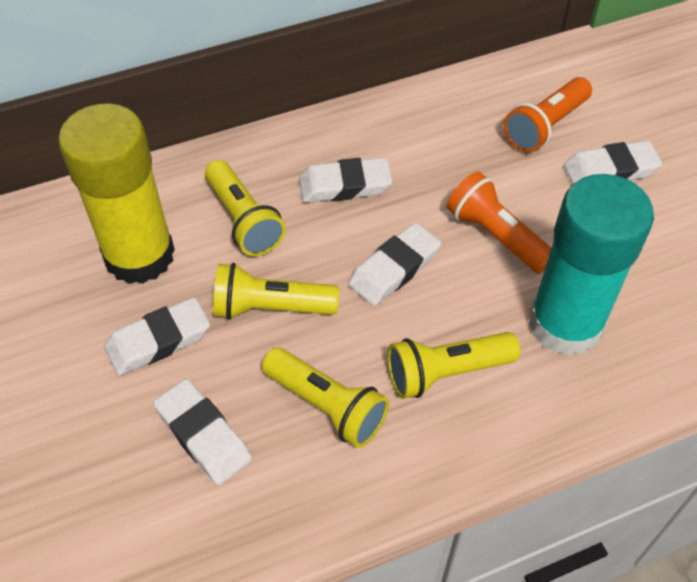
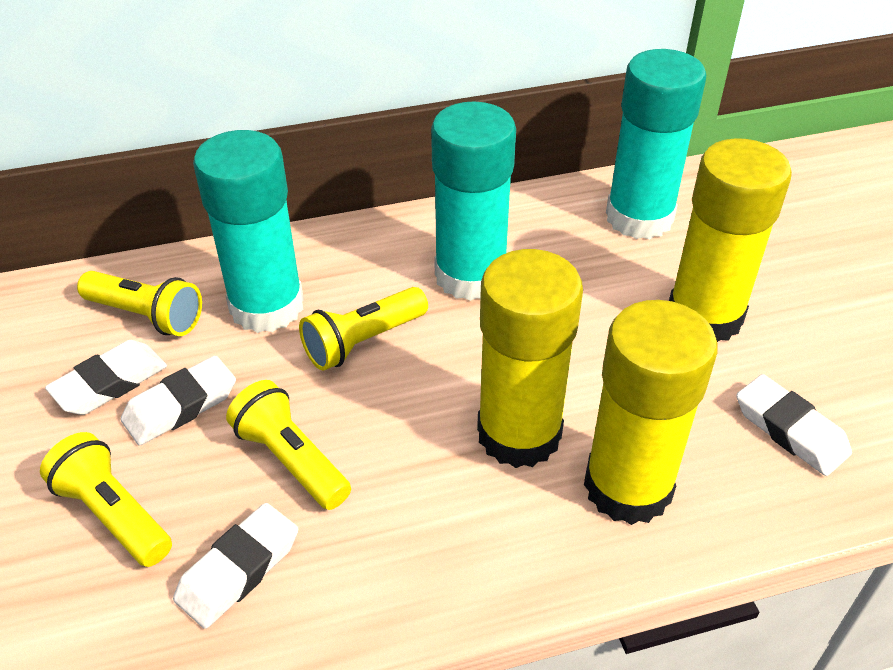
orange flashlight: [447,171,551,274] [504,77,592,153] = 2 -> none = 0
turquoise glue stick: [529,174,654,356] = 1 -> [193,130,304,333] [431,101,516,301] [606,49,706,239] = 3
white eraser: [104,297,210,376] [153,379,252,485] [299,157,392,203] [348,222,441,306] [564,140,662,185] = 5 -> [45,340,167,415] [121,355,236,446] [173,503,298,629] [736,374,852,476] = 4
yellow glue stick: [58,103,175,284] = 1 -> [477,249,583,468] [584,300,717,525] [669,138,792,342] = 3

